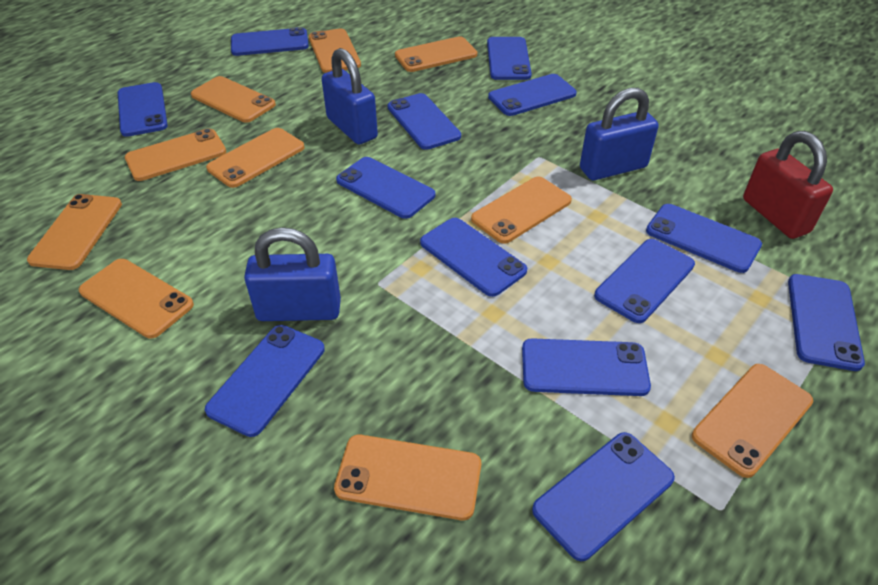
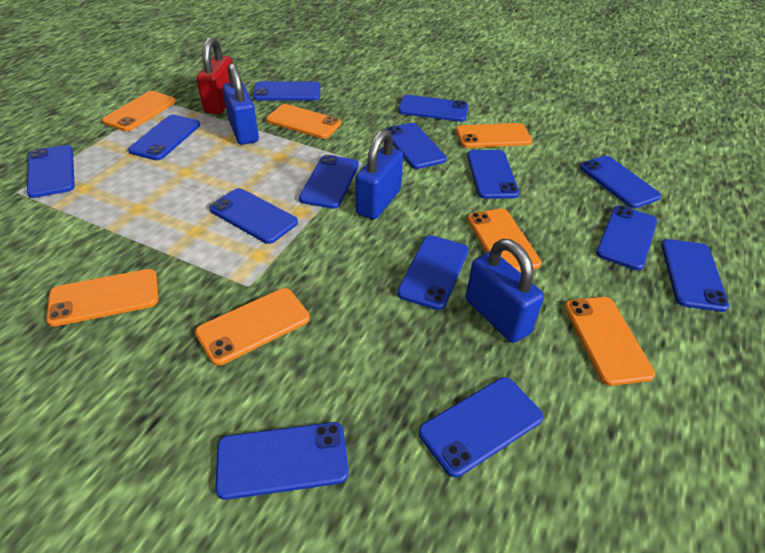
blue phone: [118,82,168,137] [205,325,325,437] [231,27,309,56] [336,157,435,219] [388,93,461,150] [420,218,527,297] [487,37,532,80] [488,74,577,116] [522,338,651,396] [532,432,675,561] [594,239,695,323] [646,204,762,273] [788,274,865,371] = 13 -> [27,145,75,198] [128,115,200,160] [209,188,298,244] [215,422,349,500] [253,81,321,101] [299,155,359,209] [385,123,446,169] [397,235,468,310] [398,95,468,122] [419,377,543,477] [467,150,519,199] [580,156,661,208] [596,205,657,270] [661,239,729,312] = 14
orange phone: [27,194,122,270] [79,259,194,338] [125,128,226,181] [191,76,276,123] [206,128,305,188] [309,28,361,73] [334,435,481,520] [395,36,477,72] [471,176,572,244] [692,364,813,478] = 10 -> [46,269,158,327] [102,91,176,131] [195,288,310,366] [266,104,341,139] [456,123,532,148] [467,209,541,272] [564,297,655,386] = 7

